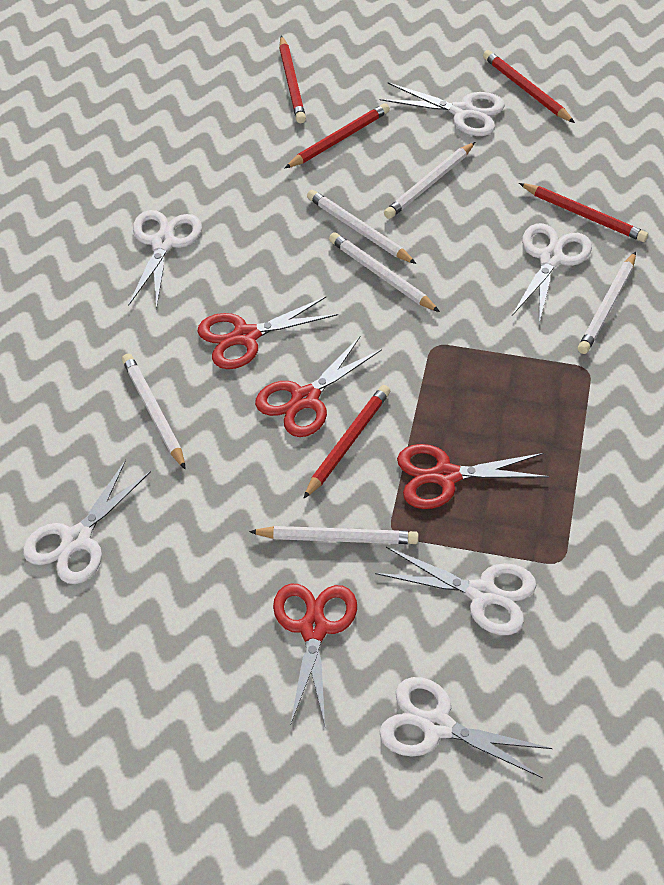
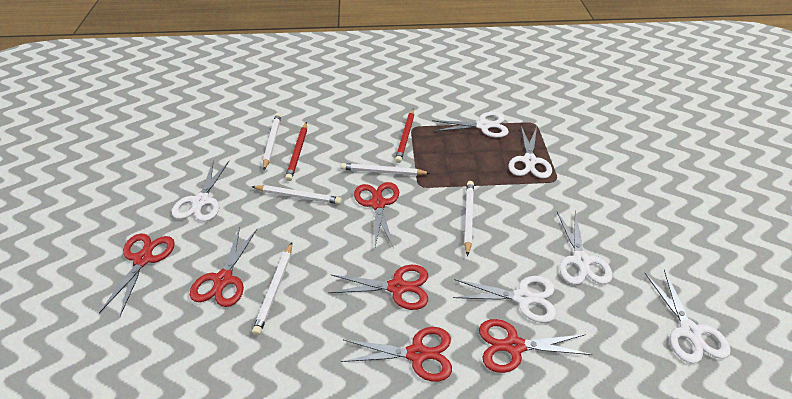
red pencil: [279,35,306,123] [284,103,390,169] [303,385,390,499] [483,50,575,123] [519,183,648,242] = 5 -> [285,122,307,181] [395,108,414,163] = 2
red scissors: [198,296,338,369] [255,336,382,437] [273,584,357,725] [397,444,550,509] = 4 -> [99,233,175,316] [190,227,257,307] [328,265,428,310] [341,327,452,382] [354,182,399,248] [479,319,592,373] = 6
white pencil: [122,354,186,469] [249,526,419,544] [307,190,416,264] [329,232,440,312] [384,142,475,219] [578,252,636,354] = 6 -> [251,185,342,204] [252,242,292,335] [263,113,281,170] [341,163,430,176] [464,181,474,256] = 5

